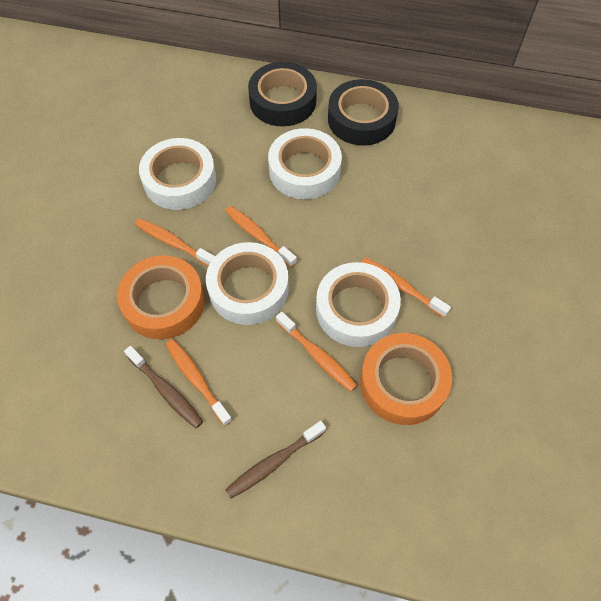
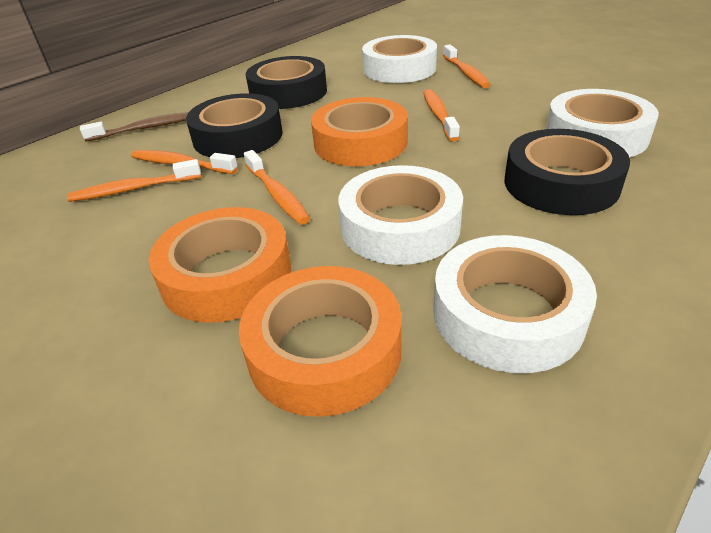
black tape: [248,62,317,126] [328,79,399,146] = 2 -> [186,93,282,158] [246,56,327,109] [505,129,630,215] = 3
brown toothbrush: [124,346,203,428] [225,421,326,499] = 2 -> [80,112,189,141] = 1
orange tape: [117,255,205,339] [360,333,452,425] = 2 -> [149,207,291,323] [239,266,402,417] [311,97,408,166] = 3

